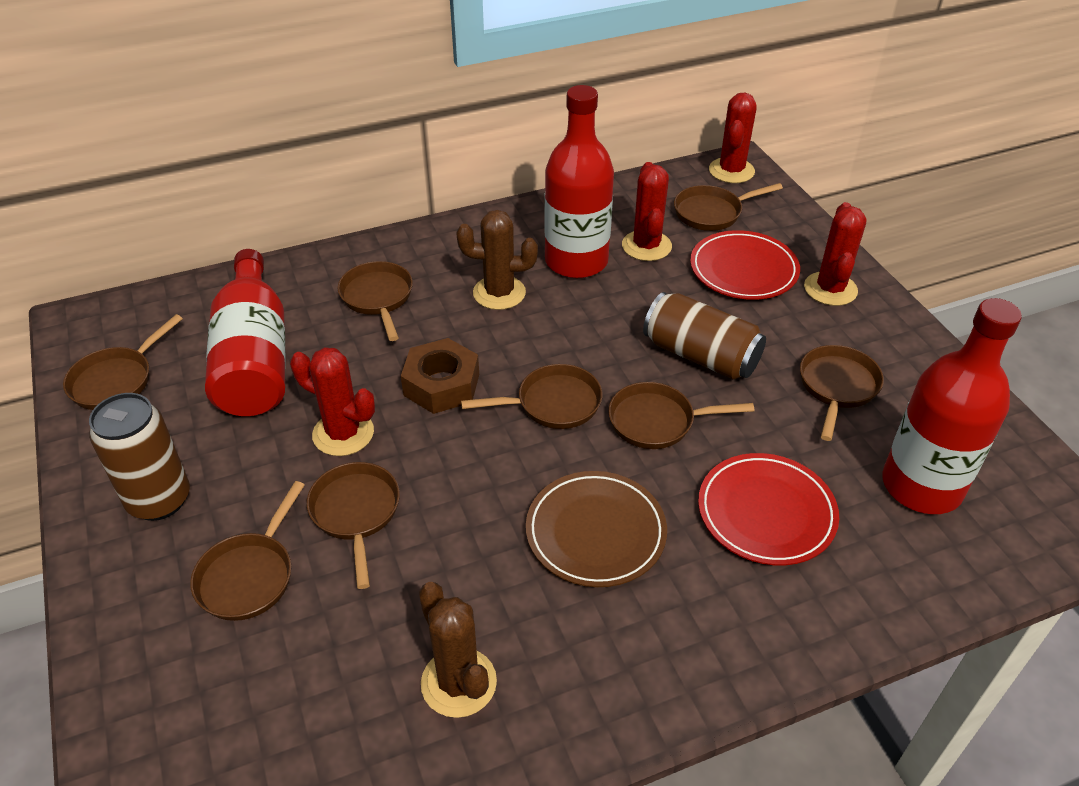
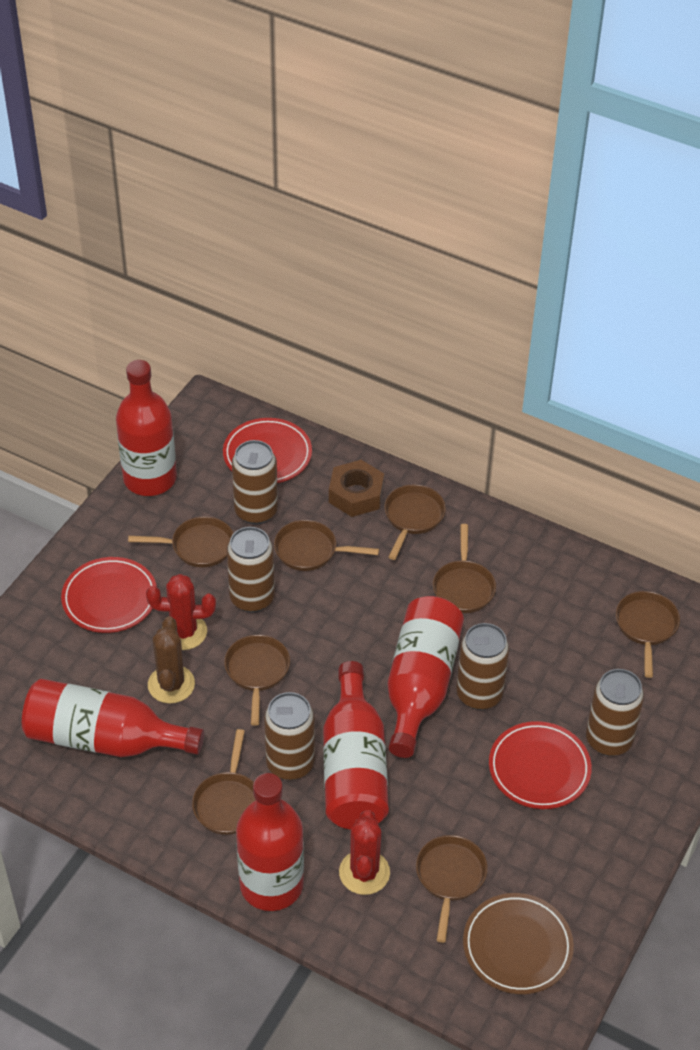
brown cactus: [419,582,497,718] [456,210,538,310] = 2 -> [148,616,195,704] = 1
brown can: [89,393,190,521] [643,292,766,380] = 2 -> [227,527,275,612] [232,440,278,524] [264,692,315,780] [456,623,509,710] [586,669,644,756] = 5
red bottle: [205,249,286,416] [544,85,614,278] [882,298,1022,514] = 3 -> [22,679,204,757] [116,360,177,496] [236,773,304,911] [323,661,389,829] [388,596,464,758] = 5
red cactus: [290,347,375,456] [622,162,672,261] [709,92,757,183] [804,202,867,306] = 4 -> [146,574,216,650] [339,810,390,895] = 2
red plate: [690,230,800,300] [698,453,839,565] = 2 -> [61,557,157,633] [223,418,312,483] [489,721,592,809] = 3

